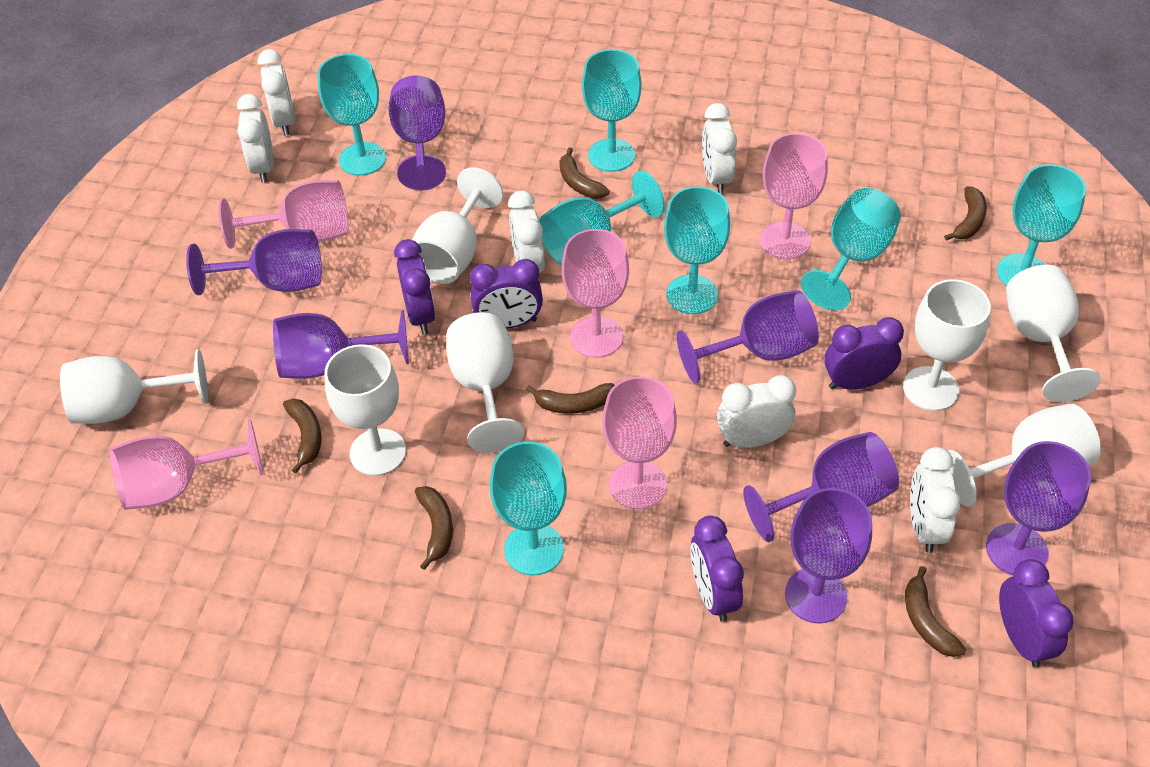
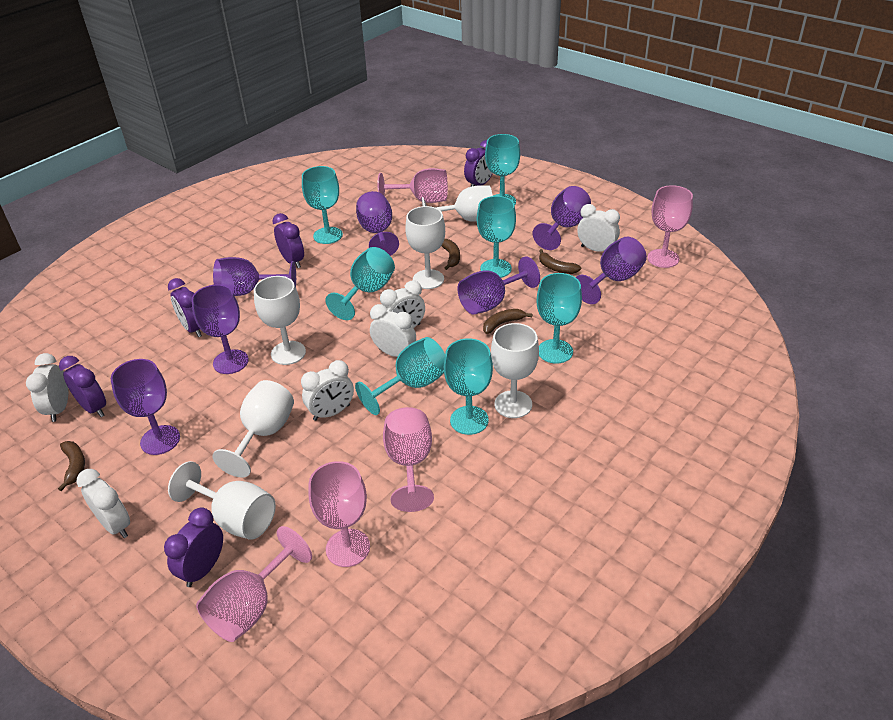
brown banana: [283,399,321,473] [415,486,453,570] [526,383,614,414] [559,147,610,199] [905,566,966,657] [944,186,987,241] = 6 -> [58,441,85,491] [442,239,460,270] [483,309,532,334] [539,249,581,274] = 4
white goblet: [60,349,208,424] [324,344,406,476] [412,167,503,284] [446,312,524,453] [903,279,991,411] [948,404,1101,507] [1006,265,1101,402] = 7 -> [168,461,276,540] [212,380,294,478] [254,276,306,365] [405,206,445,289] [422,185,493,222] [491,323,539,418] = 6

